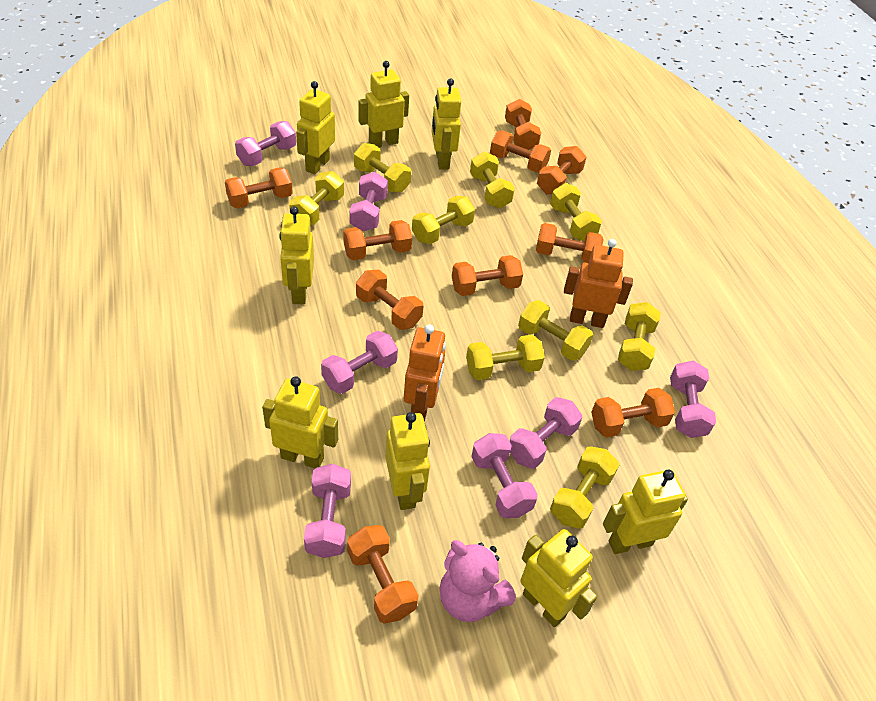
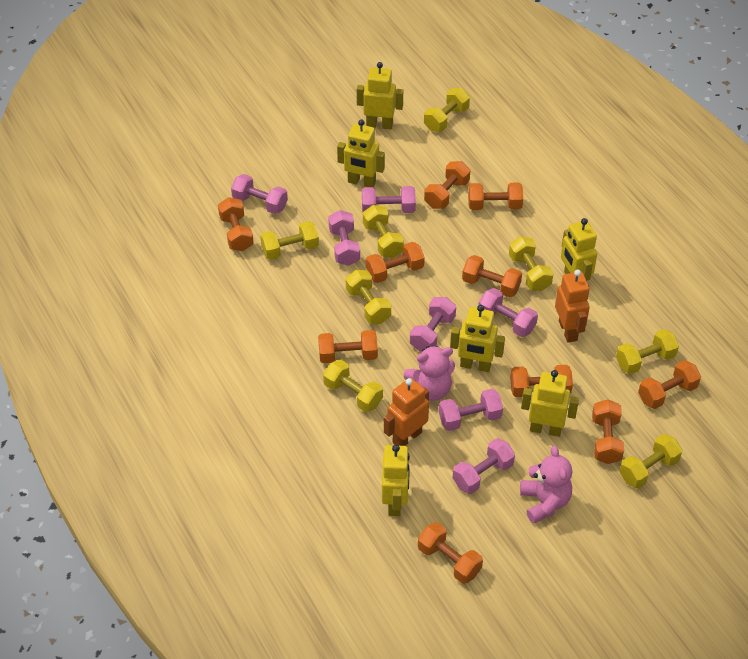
pink teddy bear: [439,540,516,622] = 1 -> [404,346,455,401] [520,446,572,524] = 2
yellow dumbbell: [289,171,344,225] [354,143,411,193] [412,196,475,244] [466,335,545,380] [470,152,515,209] [518,300,593,361] [550,183,602,242] [550,446,619,529] [618,302,661,371] = 9 -> [260,221,319,260] [323,360,383,412] [346,270,391,324] [363,205,404,258] [424,88,470,132] [509,236,553,291] [616,329,679,374] [619,434,682,489] = 8
yellow robot: [262,376,338,468] [279,206,314,304] [296,81,335,174] [358,61,409,147] [385,412,430,510] [432,79,461,169] [520,529,597,627] [603,470,688,554] = 8 -> [337,119,385,187] [357,62,403,130] [382,445,410,516] [450,305,505,372] [521,370,579,437] [561,218,597,281] = 6

